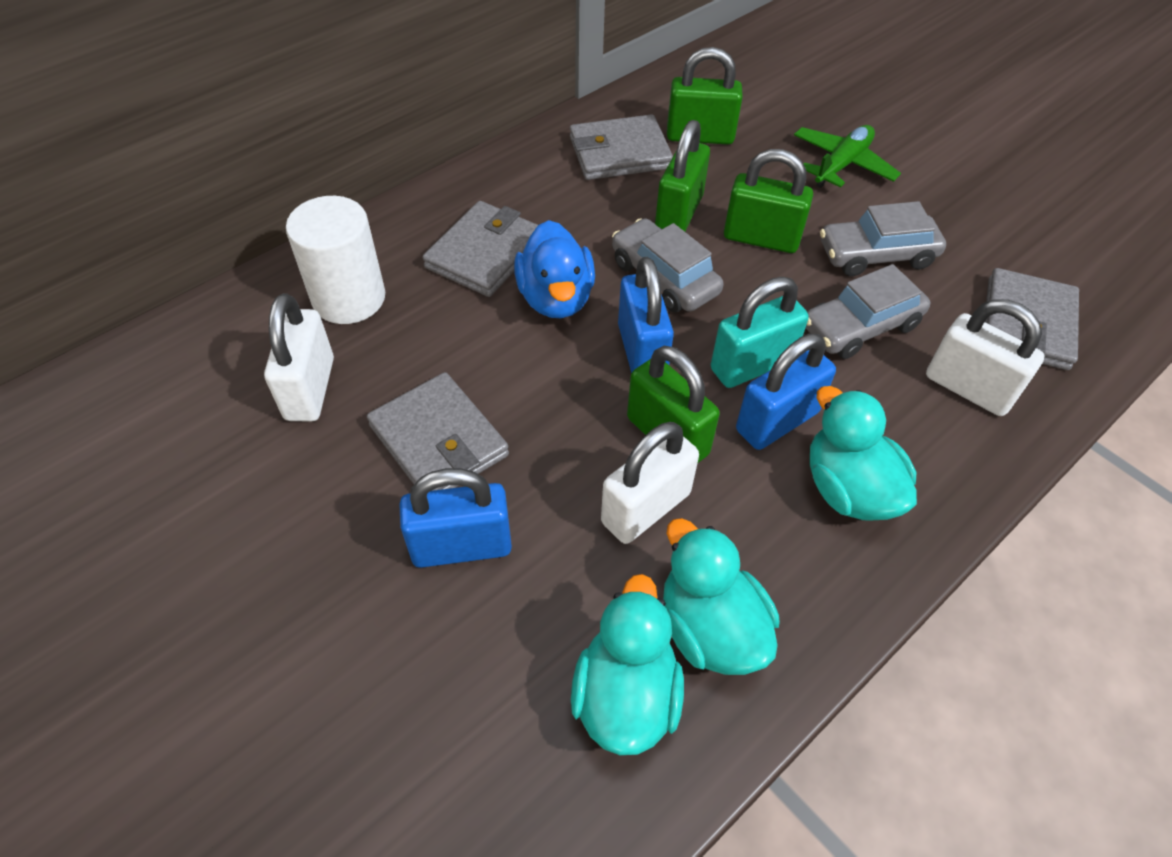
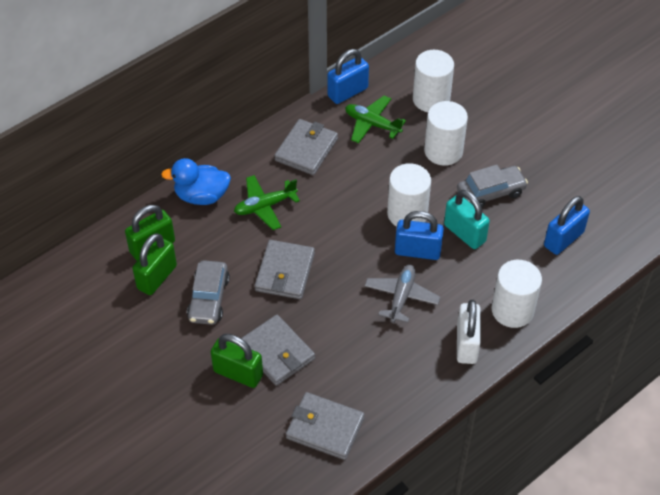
green padlock: [627,346,720,464] [655,120,710,231] [667,47,743,145] [724,149,813,253] = 4 -> [125,205,175,261] [132,233,177,295] [211,334,263,388] = 3
green plane: [794,125,901,188] = 1 -> [234,175,300,230] [345,96,406,143] = 2
grey car: [612,218,724,313] [806,264,930,359] [820,201,946,276] = 3 -> [187,260,230,325] [457,165,528,207] = 2
grey plane: none = 0 -> [365,264,440,323] = 1
turquoise duck: [571,574,684,755] [663,518,780,675] [810,386,917,521] = 3 -> none = 0
white cylinder: [286,196,385,324] = 1 -> [387,163,431,226] [413,50,454,112] [424,101,468,166] [492,260,542,328] = 4
white padlock: [264,293,334,422] [601,422,699,544] [926,299,1045,416] = 3 -> [457,300,481,364] = 1

